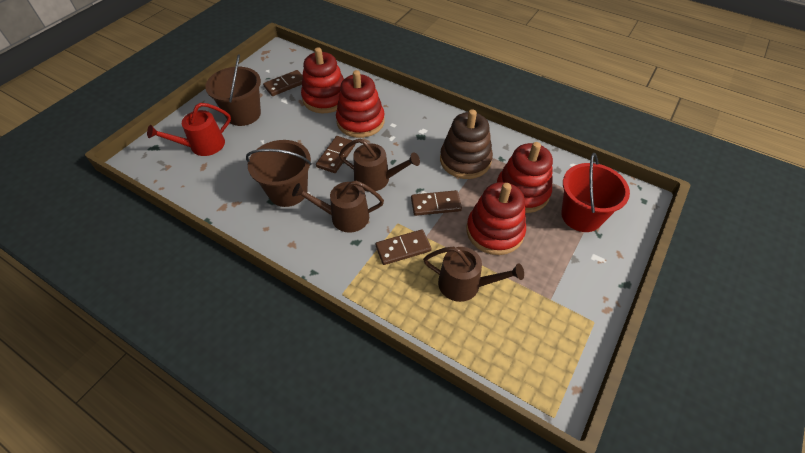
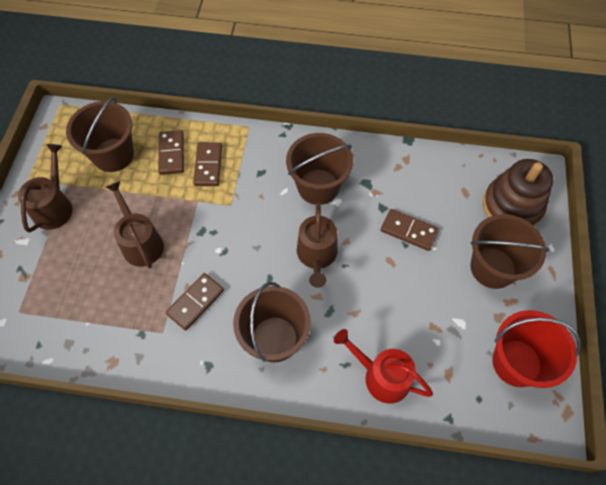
brown bucket: [205,54,261,126] [246,140,312,207] = 2 -> [66,97,134,172] [233,282,311,362] [286,133,353,205] [470,214,549,289] = 4
red stacking toy: [301,47,344,113] [336,70,385,138] [466,182,526,255] [497,142,553,213] = 4 -> none = 0

